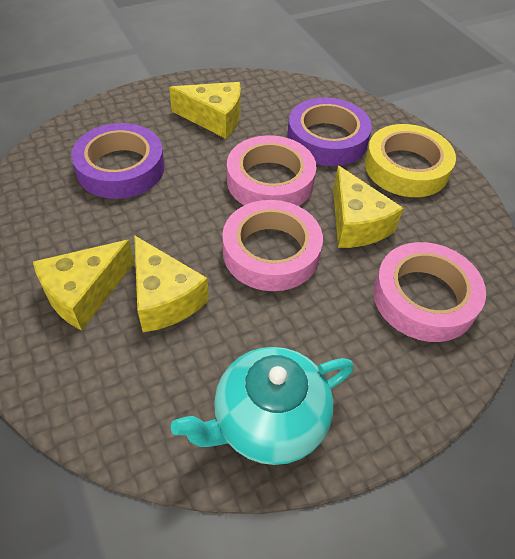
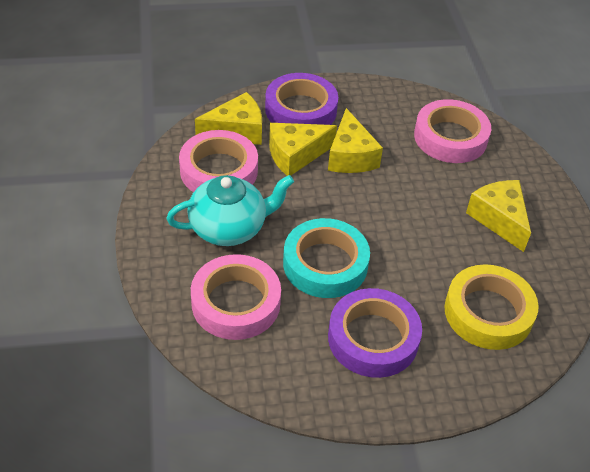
turquoise tape: none = 0 -> [283,218,370,298] = 1

